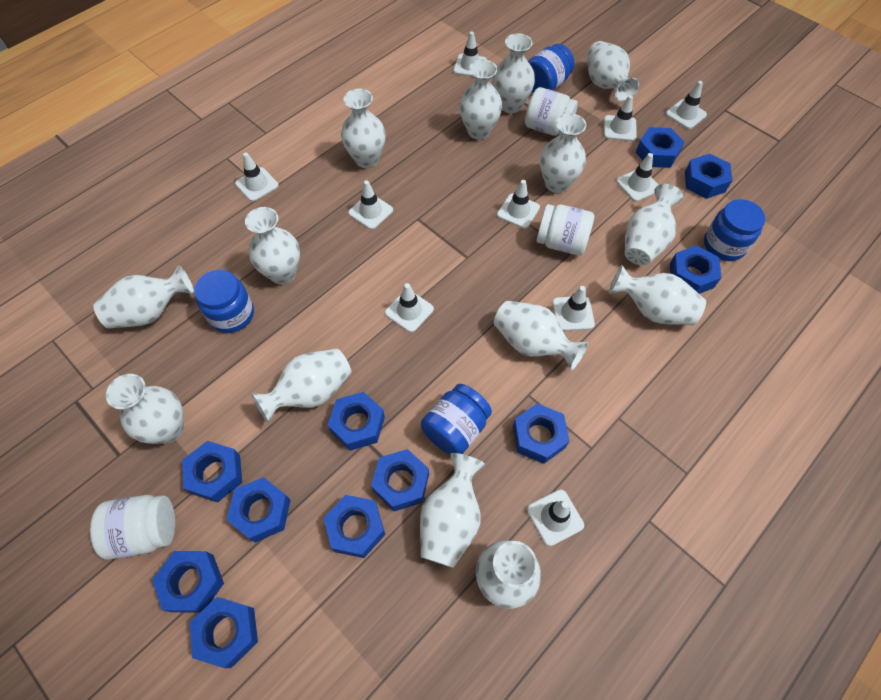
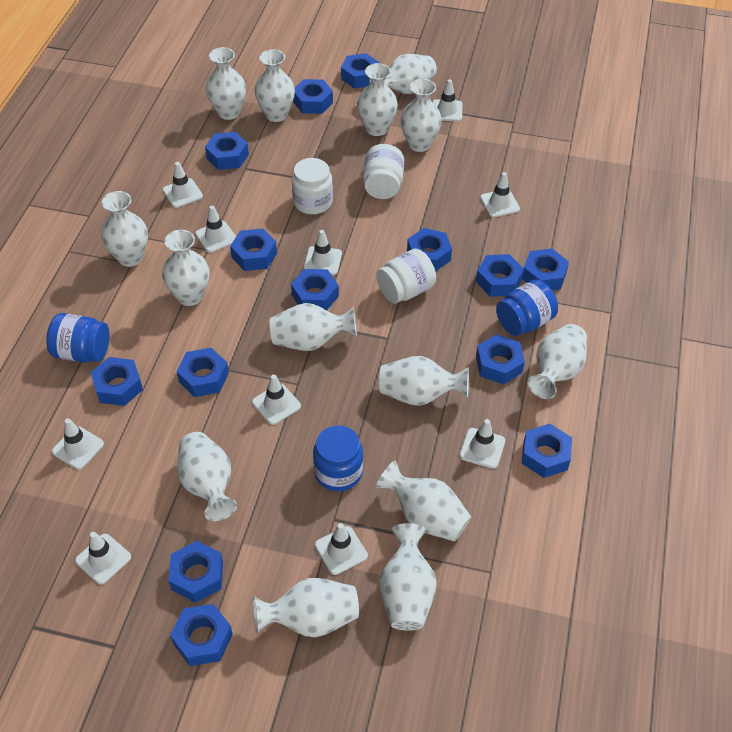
blue jar: [194,270,254,333] [421,384,492,455] [528,44,574,93] [704,199,765,261] = 4 -> [46,313,109,362] [313,425,363,491] [496,280,558,336] = 3
blue nut: [152,551,224,613] [182,441,242,503] [190,597,258,668] [226,477,290,542] [324,495,385,558] [328,392,385,451] [371,449,429,511] [513,403,569,464] [636,127,685,168] [670,245,721,294] [685,153,732,199] = 11 -> [91,357,143,406] [168,541,223,603] [170,604,233,666] [177,348,229,397] [205,132,249,170] [230,229,277,271] [291,269,339,310] [293,79,333,114] [341,53,380,89] [407,228,452,271] [476,254,524,297] [476,334,525,385] [522,249,569,290] [522,424,572,478] = 14

